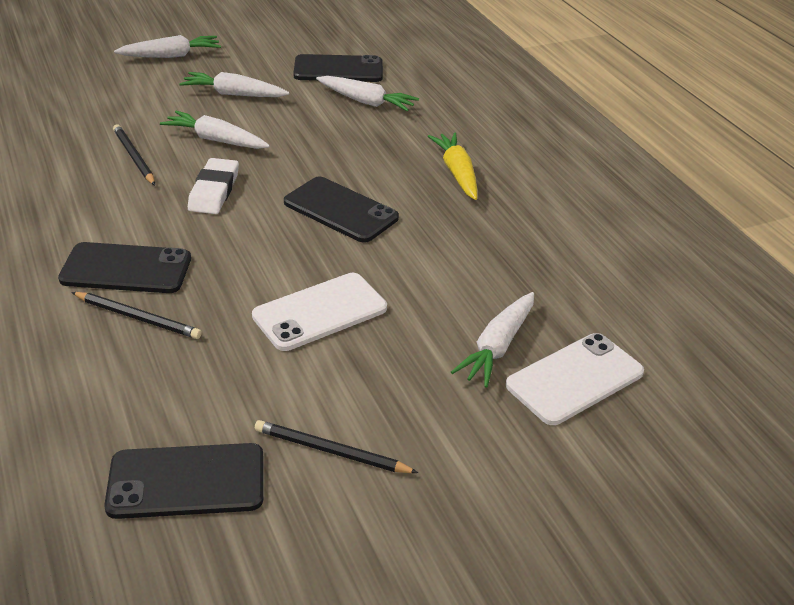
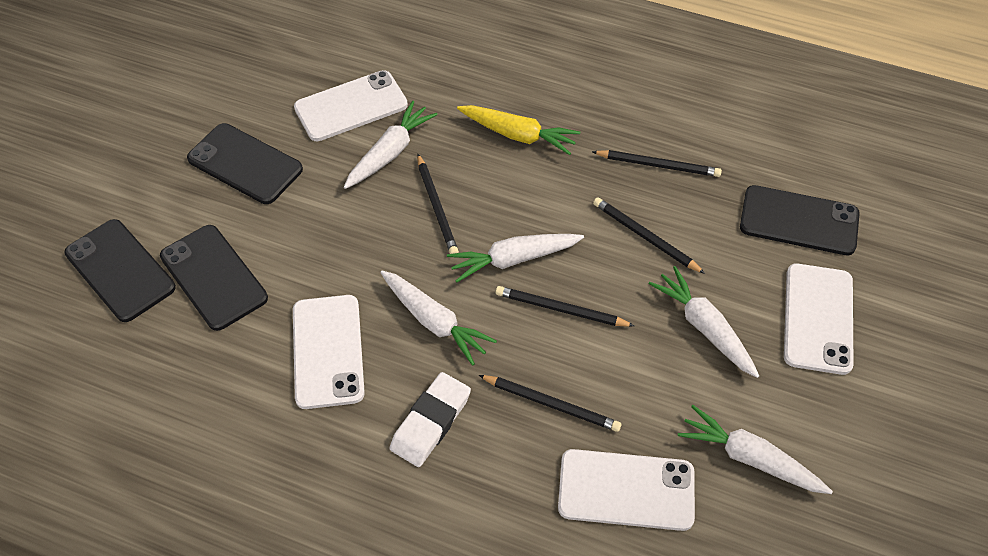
black pencil: [71,292,202,339] [113,124,155,185] [255,420,418,473] = 3 -> [417,154,459,254] [479,375,621,432] [496,286,634,327] [592,150,722,177] [593,197,705,274] = 5
white phone: [252,273,387,351] [506,333,644,425] = 2 -> [293,295,365,409] [294,70,408,141] [558,449,695,531] [784,264,854,375] = 4

